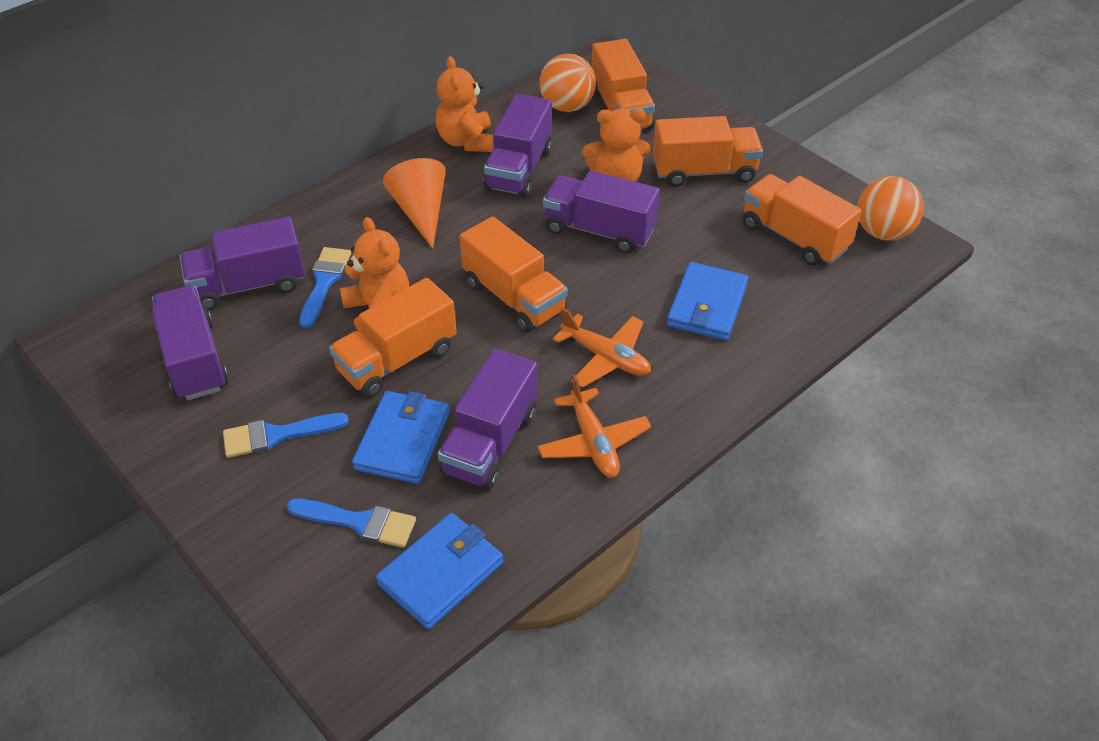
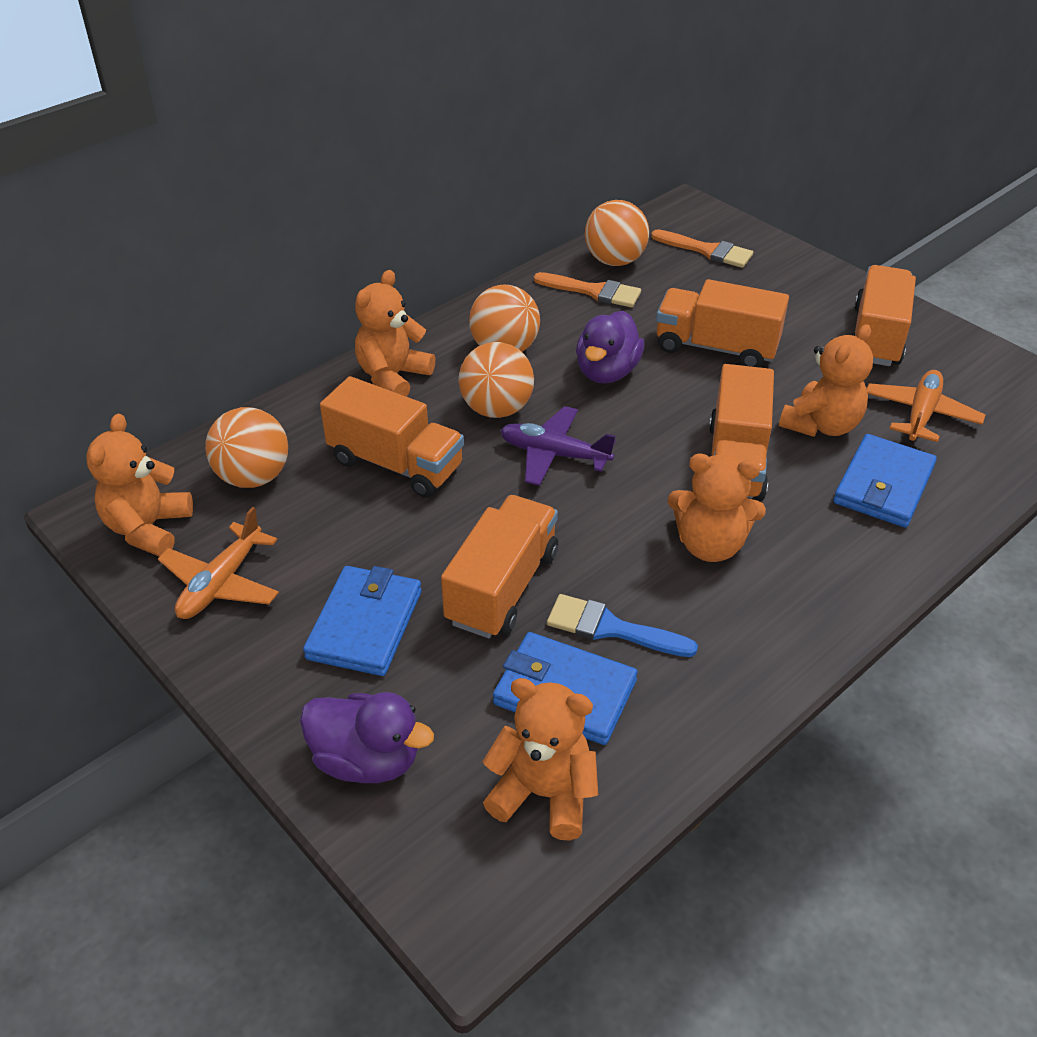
blue brush: [223,413,349,458] [287,499,416,548] [299,247,351,328] = 3 -> [547,594,698,657] = 1
orange ball: [540,54,596,112] [857,176,924,241] = 2 -> [205,407,288,488] [459,342,534,418] [469,285,540,352] [585,200,649,266] = 4
orange brush: none = 0 -> [534,272,641,308] [651,229,753,268] = 2
orange cone: [383,158,446,249] = 1 -> none = 0
orange teddy bear: [340,217,409,334] [436,56,494,152] [583,108,651,182] = 3 -> [87,414,193,557] [355,270,436,397] [482,678,598,840] [668,454,766,562] [779,324,873,437] = 5
purple duck: none = 0 -> [300,692,434,783] [576,311,645,383] = 2
purple plane: none = 0 -> [500,406,616,486] = 1
purple truck: [152,285,229,400] [180,217,305,310] [438,349,538,489] [484,94,552,197] [543,170,660,254] = 5 -> none = 0

